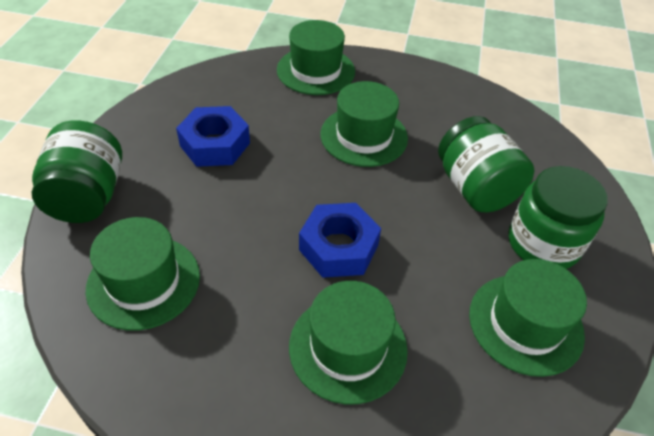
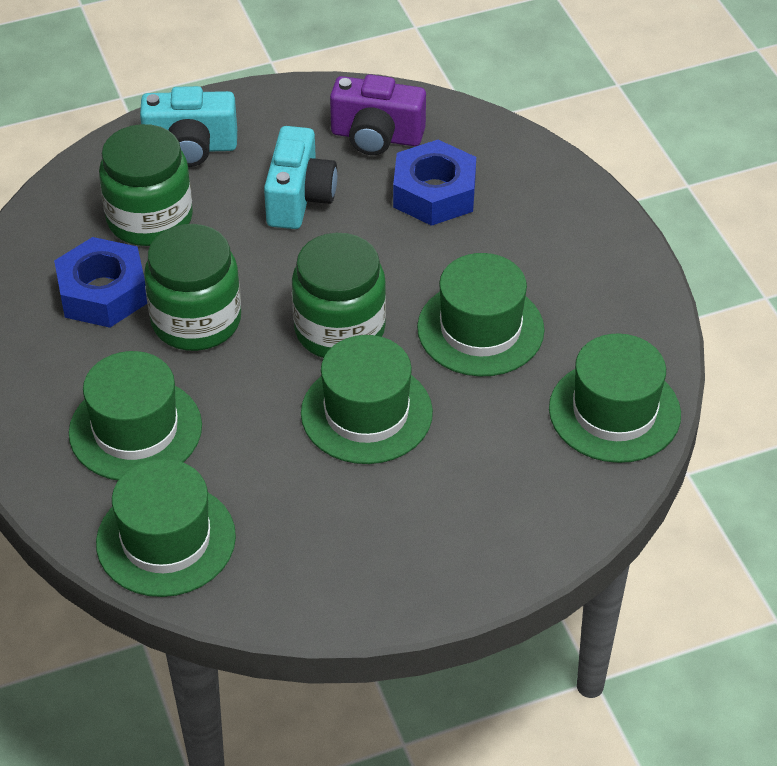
purple camera: none = 0 -> [330,74,426,155] = 1
turquoise camera: none = 0 -> [140,86,237,167] [264,126,337,229] = 2

